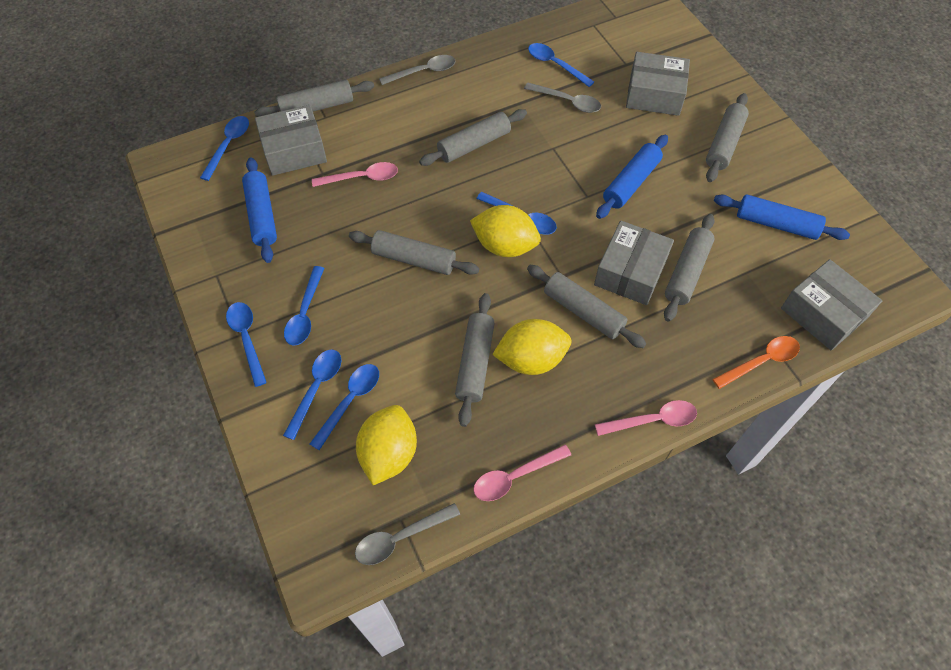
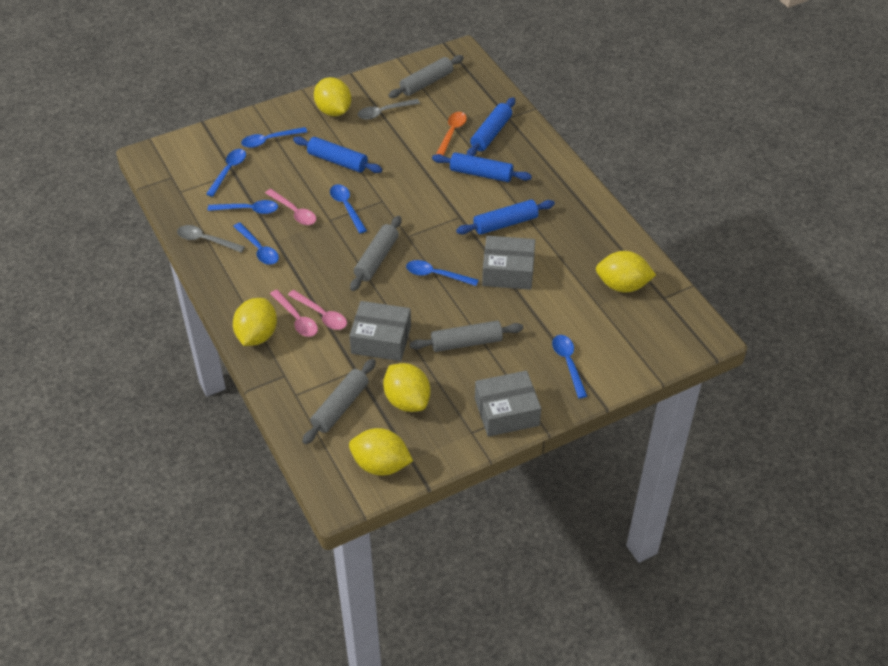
blue rolling pin: [242,157,277,263] [596,135,668,219] [714,194,850,240] = 3 -> [293,136,382,173] [432,152,532,182] [456,200,555,235] [467,97,515,156] = 4
grey box: [255,105,327,176] [594,221,674,305] [626,52,690,116] [781,259,882,351] = 4 -> [349,301,411,361] [475,371,541,437] [482,236,535,290] = 3
grey rolling pin: [254,79,374,117] [349,230,479,275] [419,109,527,166] [455,293,495,427] [527,265,646,348] [664,214,715,322] [706,93,749,182] = 7 -> [302,359,376,444] [350,216,402,291] [389,55,464,98] [410,321,523,352] = 4
grey spoon: [355,503,460,565] [379,55,456,85] [524,82,601,113] = 3 -> [177,225,245,253] [357,99,420,120] = 2
yellow lemon: [356,405,417,485] [470,205,541,257] [492,319,571,375] = 3 -> [233,298,277,346] [314,77,351,116] [349,428,413,476] [383,363,431,412] [596,251,656,293] = 5

